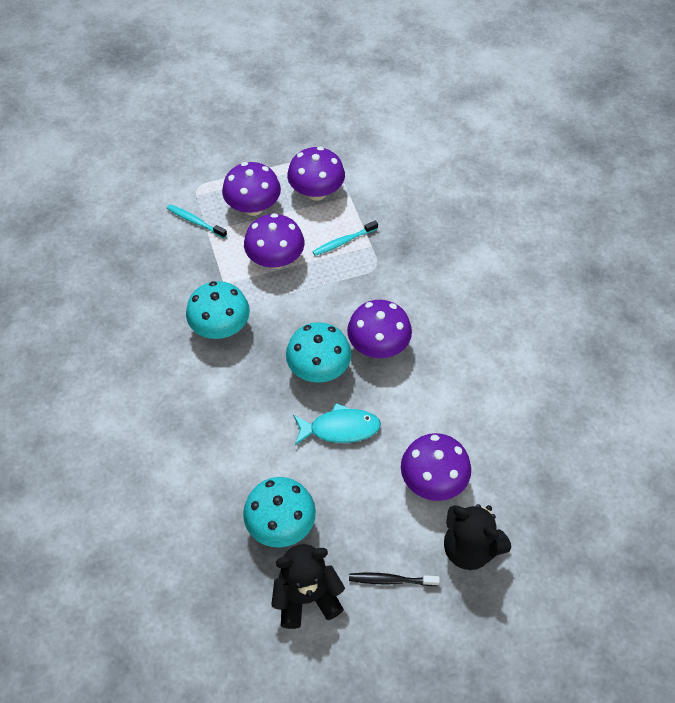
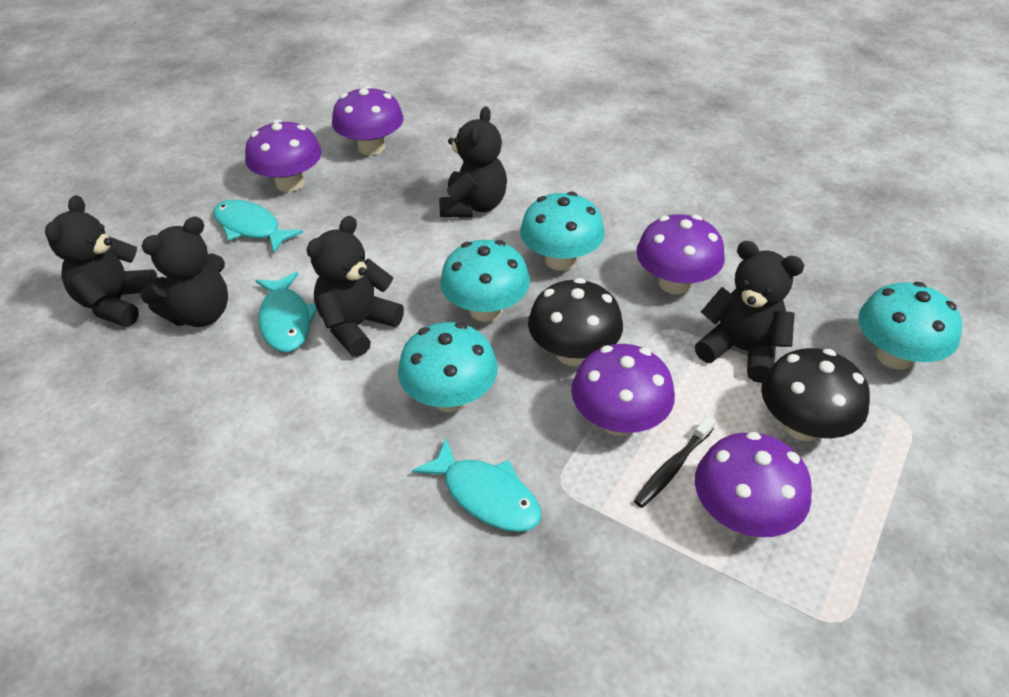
black mushroom: none = 0 -> [528,278,623,366] [761,348,870,441] = 2
black teddy bear: [271,544,345,629] [444,504,511,570] = 2 -> [45,195,158,327] [140,217,228,327] [307,216,404,357] [439,106,507,218] [695,241,805,383] = 5
turquoise fish: [293,403,381,445] = 1 -> [213,200,303,253] [255,272,317,352] [412,438,542,532] = 3
turquoise mushroom: [186,281,250,339] [243,477,316,548] [286,322,351,383] = 3 -> [398,322,498,412] [440,240,530,322] [520,192,605,271] [858,282,962,369] = 4
turquoise toothbrush: [167,204,227,238] [312,220,378,256] = 2 -> none = 0

